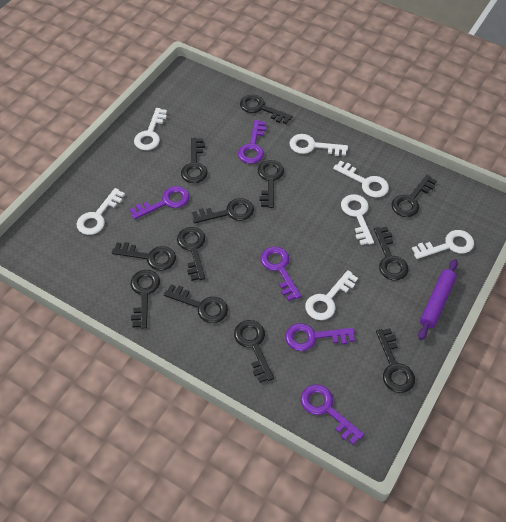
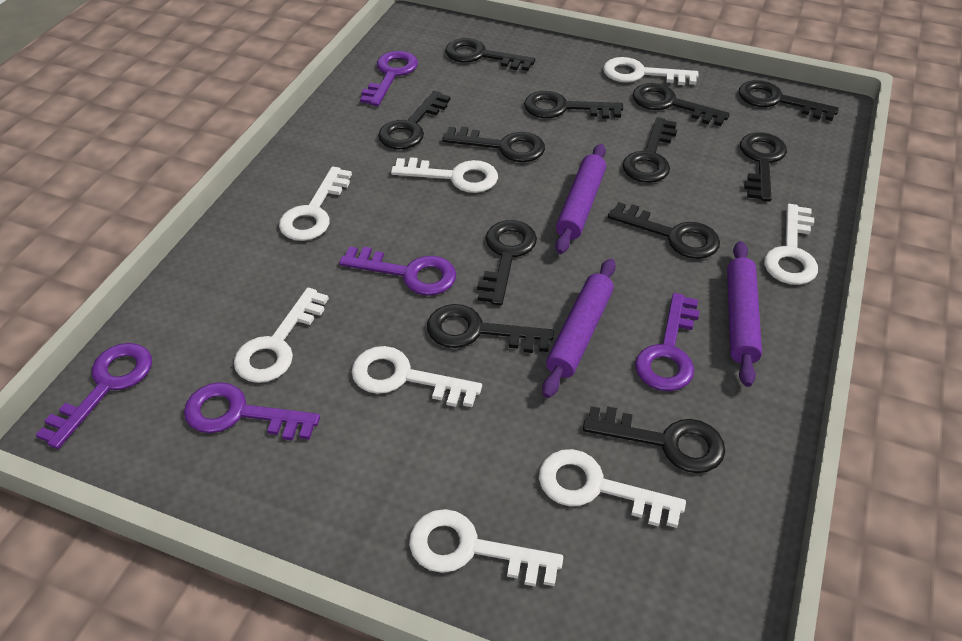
purple rolling pin: [418,259,458,340] = 1 -> [542,259,616,398] [555,144,606,254] [727,241,762,387] = 3
white key: [77,188,125,235] [134,108,167,150] [289,134,348,156] [305,270,358,320] [333,161,389,197] [341,194,374,245] [412,230,474,259] = 7 -> [234,288,329,383] [279,166,352,241] [352,346,482,407] [391,157,498,193] [409,509,563,587] [539,449,686,528] [603,57,699,85] [764,204,818,285] = 8

